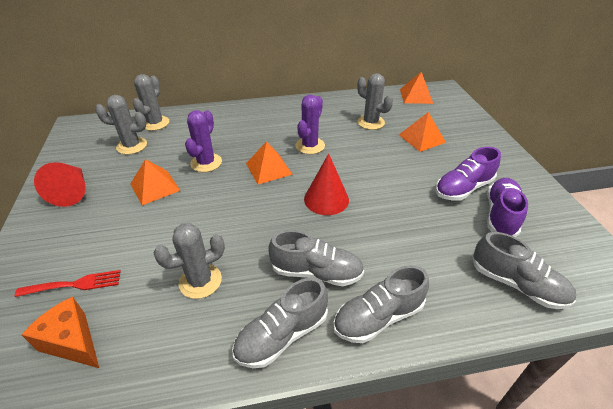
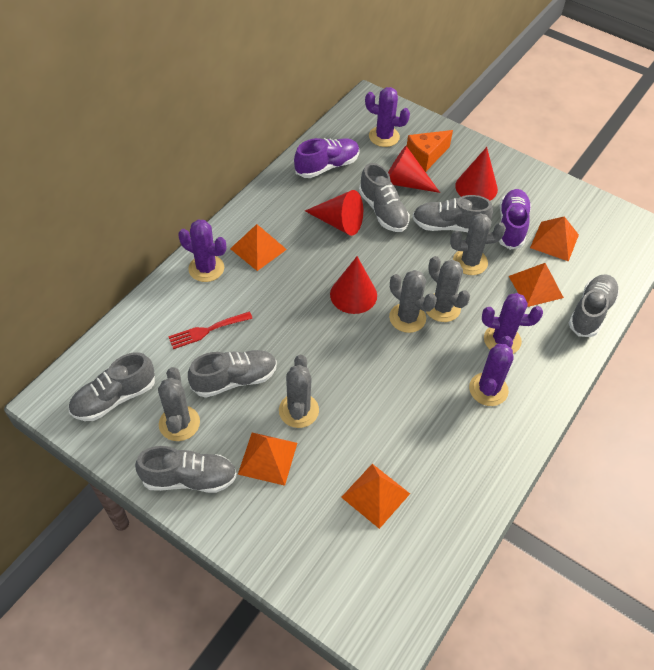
grey cactus: [95,95,147,155] [133,74,169,131] [153,223,225,299] [357,73,393,130] = 4 -> [158,367,200,441] [279,355,319,428] [389,270,437,333] [426,256,470,322] [450,213,506,275] = 5
grey shoe: [232,278,328,368] [269,230,364,286] [333,265,429,343] [472,232,576,309] = 4 -> [69,352,155,421] [135,446,237,493] [188,350,277,398] [359,163,410,232] [412,195,493,232] [569,274,619,337] = 6
orange pyramid: [130,159,180,205] [246,141,293,184] [399,112,446,152] [400,72,433,104] = 4 -> [230,224,287,271] [238,433,297,486] [341,464,410,529] [509,263,564,307] [530,216,579,262] = 5
purple cactus: [185,110,222,172] [295,95,325,154] = 2 -> [178,219,226,282] [365,87,410,147] [469,336,514,406] [482,293,543,354] = 4
red cone: [34,162,85,207] [304,153,349,215] = 2 -> [305,190,363,236] [330,256,377,314] [388,146,440,193] [455,147,498,201] = 4

